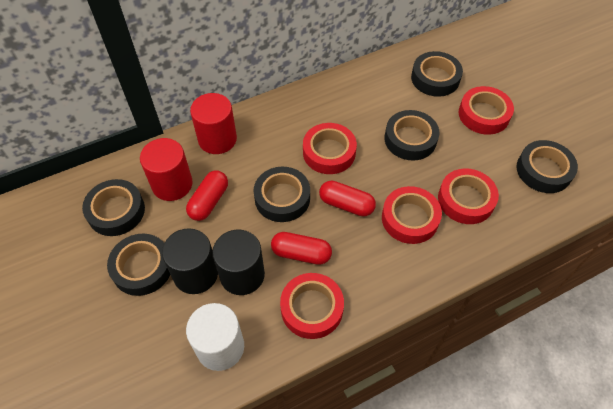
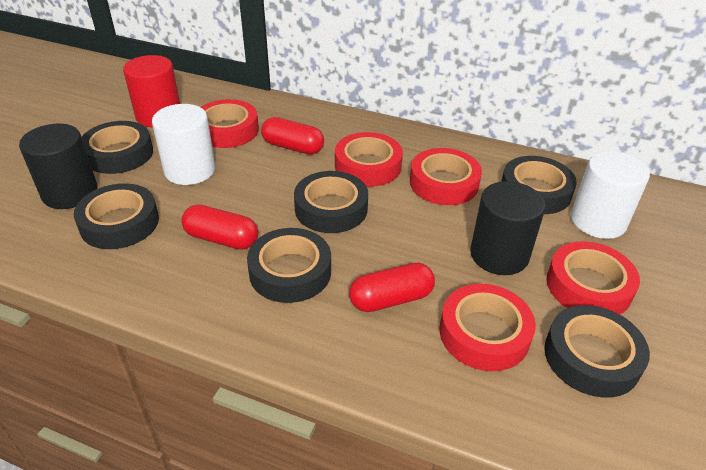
red cylinder: [140,138,193,201] [190,93,237,154] = 2 -> [123,55,180,128] = 1
white cylinder: [186,303,244,371] = 1 -> [152,104,215,185] [571,151,650,239] = 2

